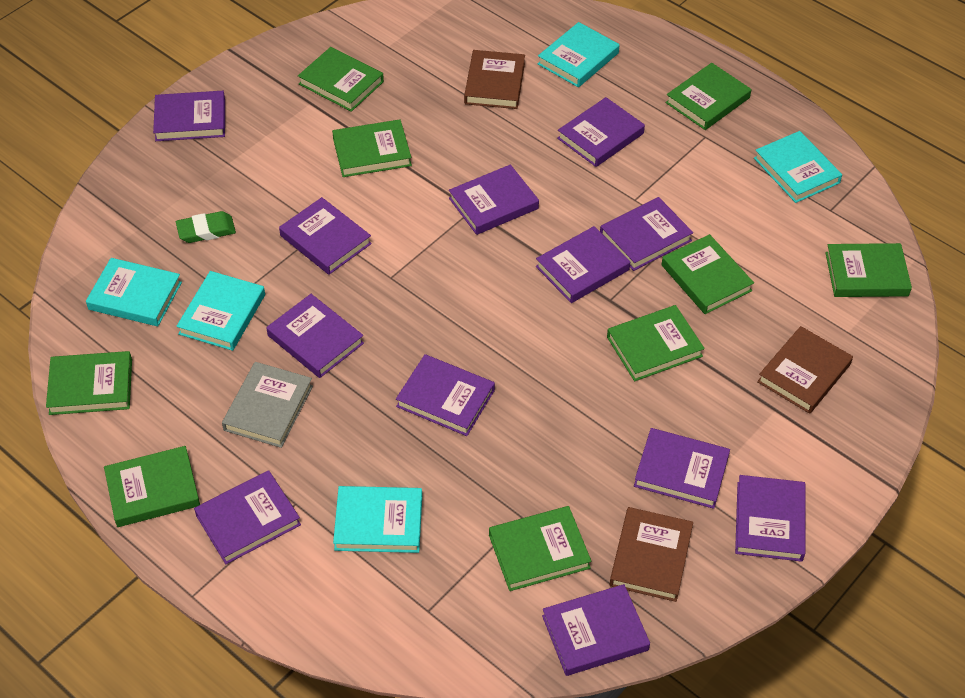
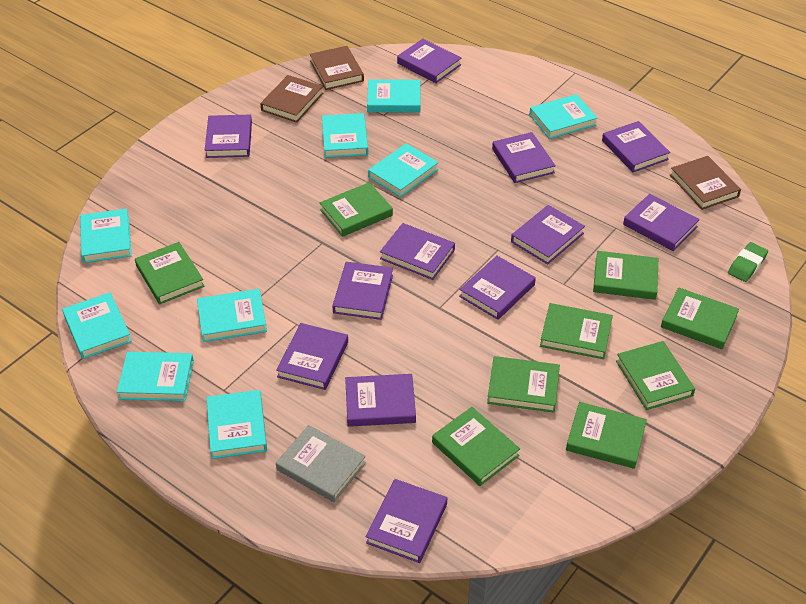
turquoise book: [86,258,182,326] [176,271,265,351] [333,486,422,553] [538,22,619,87] [754,131,842,203] = 5 -> [62,292,132,359] [80,209,132,263] [117,352,194,401] [197,289,267,342] [206,390,267,459] [322,113,368,158] [367,79,420,113] [368,143,439,197] [529,94,597,139] = 9

